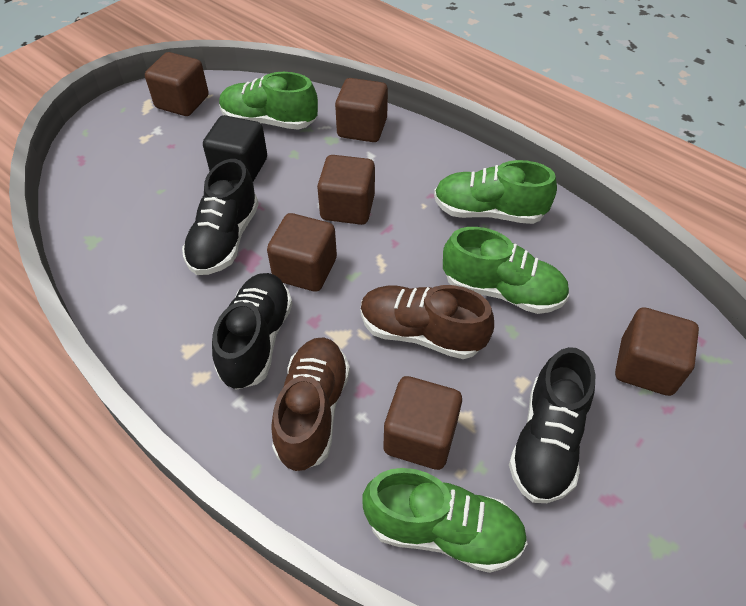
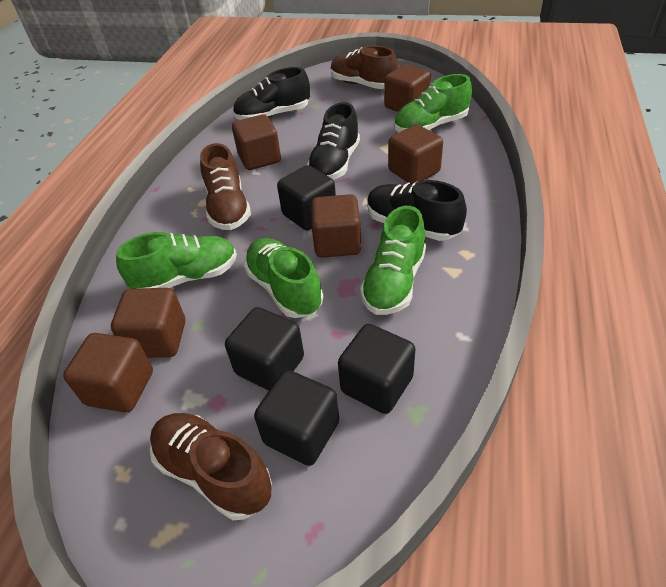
black cube: [203,115,267,181] = 1 -> [225,307,304,391] [254,370,339,466] [277,165,336,230] [338,324,415,414] = 4
brown shoe: [271,337,350,471] [361,285,494,359] = 2 -> [150,413,272,520] [200,143,251,230] [331,46,398,89] = 3

